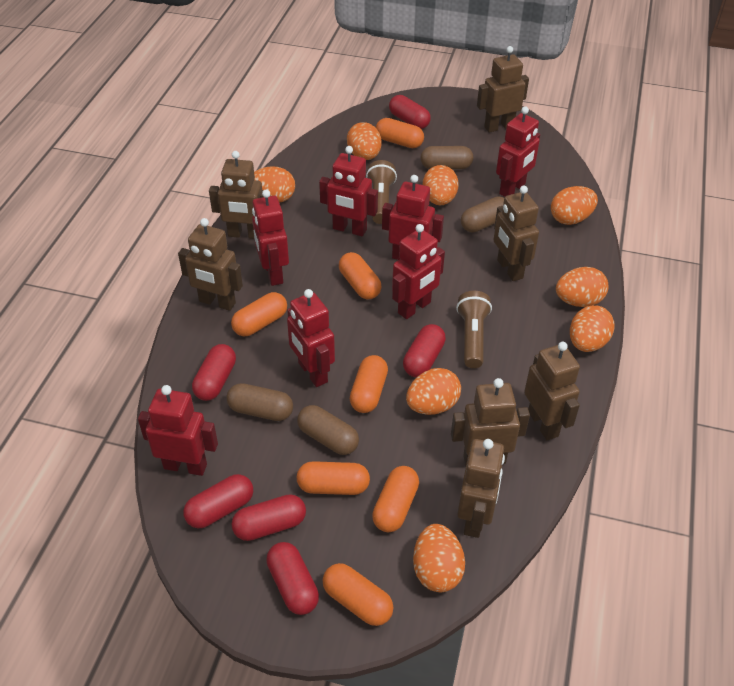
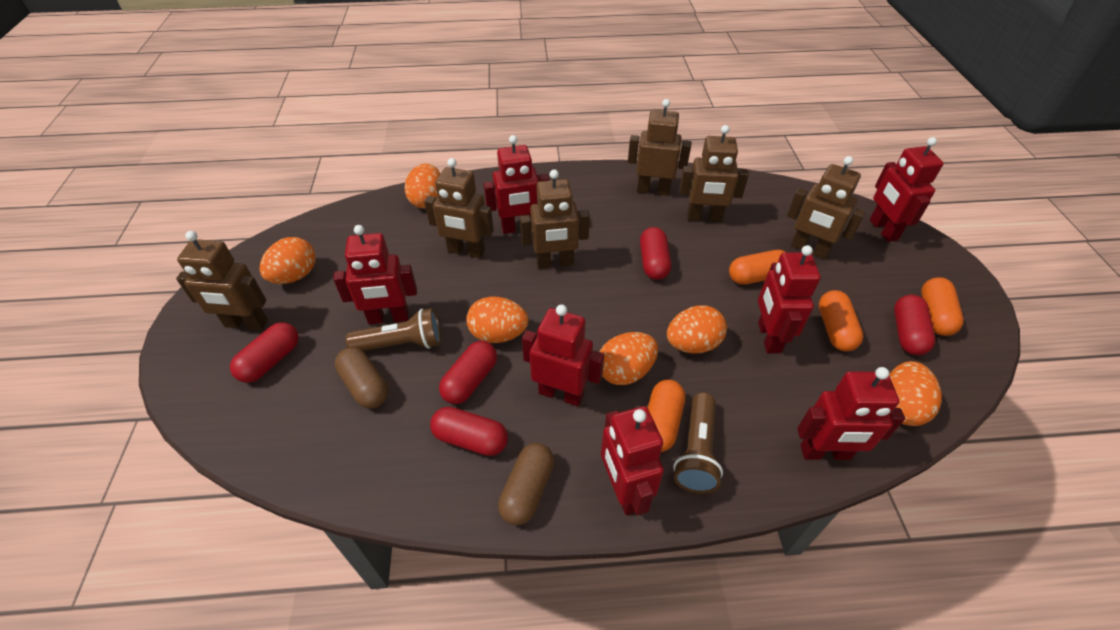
brown capsule: [226,383,293,421] [297,405,359,455] [420,146,473,169] [461,196,504,233] = 4 -> [335,347,388,409] [498,443,554,525] = 2
brown robot: [178,218,243,311] [209,151,263,239] [451,378,530,466] [457,439,505,538] [477,46,529,133] [493,186,539,281] [524,342,580,440] = 7 -> [176,231,268,330] [424,158,494,258] [520,170,590,269] [628,99,691,196] [679,125,749,222] [787,156,866,259] = 6
orange capsule: [231,292,287,336] [297,461,370,495] [322,563,393,626] [339,252,381,299] [350,355,388,413] [372,466,419,532] [376,118,424,148] = 7 -> [647,380,685,452] [729,250,785,285] [819,290,863,352] [921,277,964,336] = 4
orange egg: [254,166,295,203] [347,122,382,160] [406,368,461,415] [413,524,465,592] [423,165,459,205] [551,186,598,225] [556,267,608,307] [570,305,615,352] = 8 -> [259,237,316,284] [405,164,441,208] [466,297,528,343] [600,332,658,385] [667,305,727,354] [889,361,942,426] = 6
red capsule: [183,474,253,528] [192,344,236,401] [231,494,306,541] [266,542,319,615] [389,95,431,129] [403,324,446,377] = 6 -> [230,322,299,383] [430,407,508,456] [439,341,497,404] [640,227,671,280] [894,295,935,355] = 5

